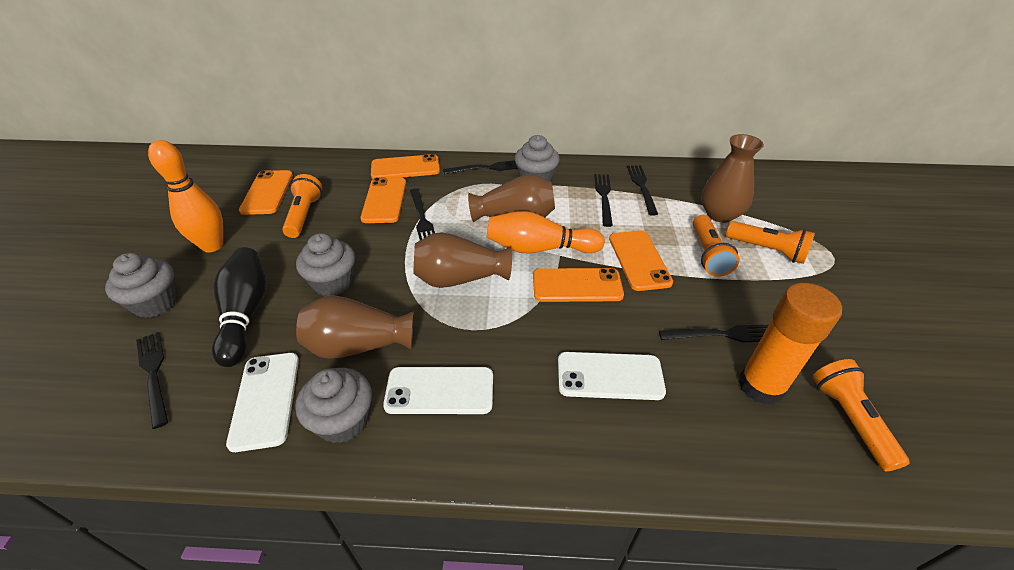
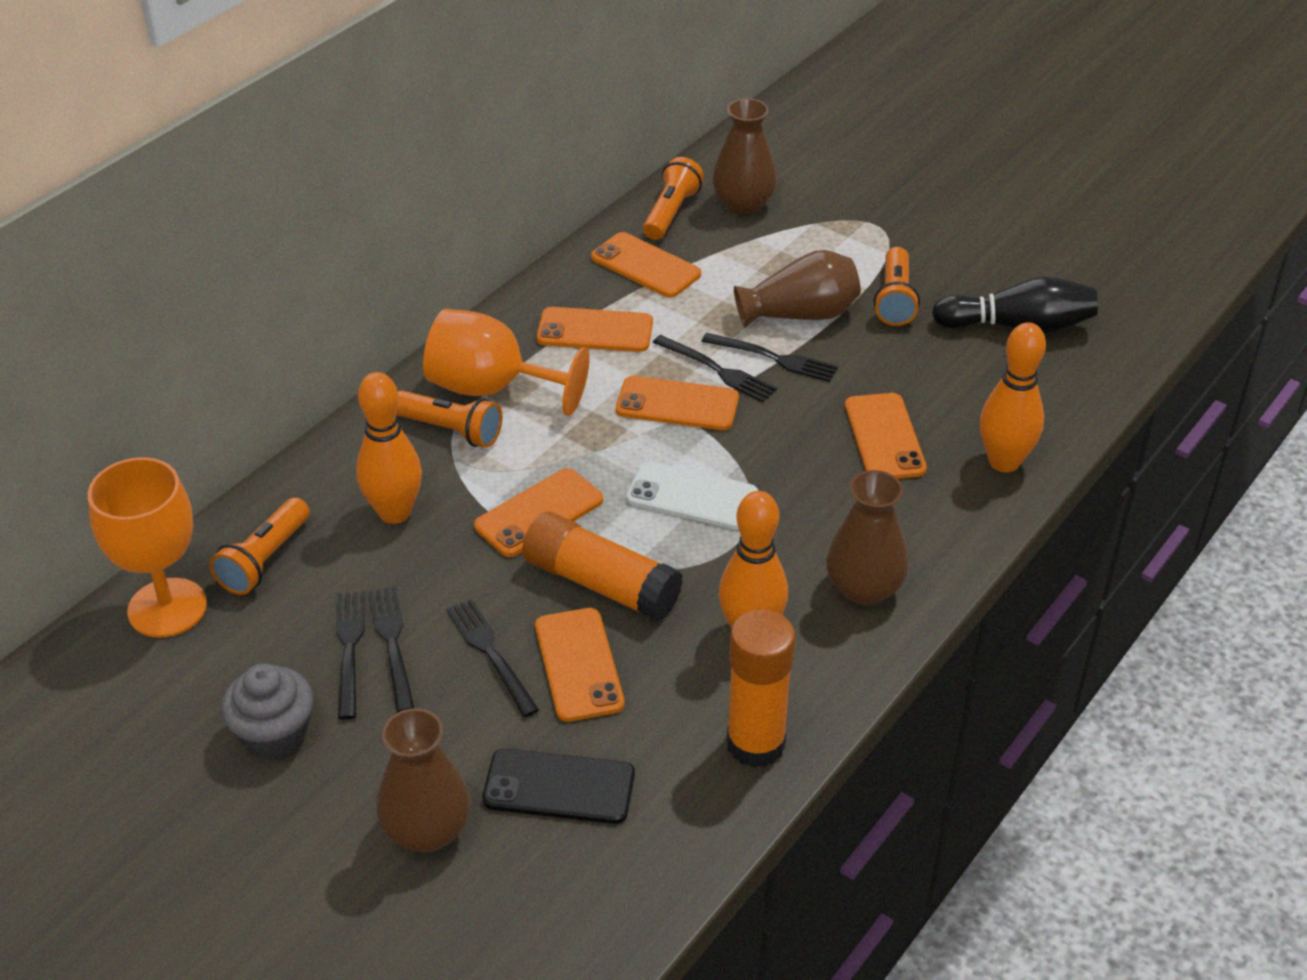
black fork: [136,332,168,429] [410,188,435,240] [443,160,517,174] [594,174,613,227] [627,165,658,216] [659,325,768,342] = 6 -> [336,592,366,720] [368,587,415,712] [446,599,539,717] [653,335,777,402] [701,333,838,382] = 5
black phone: none = 0 -> [483,748,635,824] = 1
grey cupcake: [105,253,178,318] [295,368,372,443] [296,233,355,296] [515,135,560,182] = 4 -> [221,664,314,759] = 1
orange bowling pin: [148,140,223,252] [487,211,605,253] = 2 -> [356,372,422,524] [719,491,788,628] [980,322,1046,472] = 3
orange glue stick: [738,283,842,405] = 1 -> [522,512,683,622] [726,609,796,768] = 2
orange goblet: none = 0 -> [87,457,207,637] [423,309,590,416] = 2
orange phone: [239,170,293,215] [360,177,406,223] [371,154,440,179] [533,268,624,302] [609,230,673,291] = 5 -> [474,468,603,557] [535,608,625,722] [537,307,653,352] [591,232,701,297] [616,376,739,430] [845,393,927,479] = 6
white phone: [226,353,299,452] [383,367,493,414] [558,352,666,400] = 3 -> [626,461,758,530] = 1

